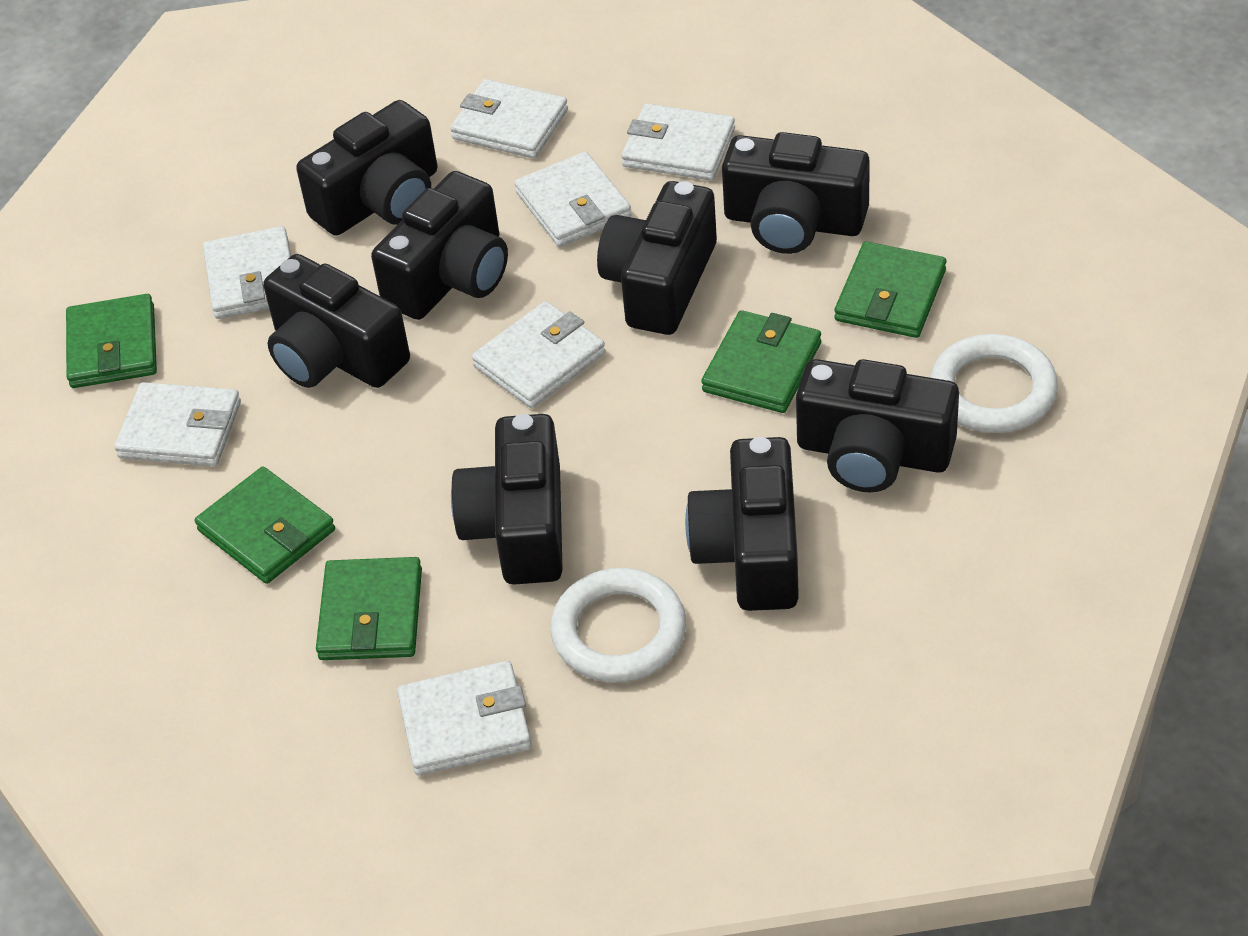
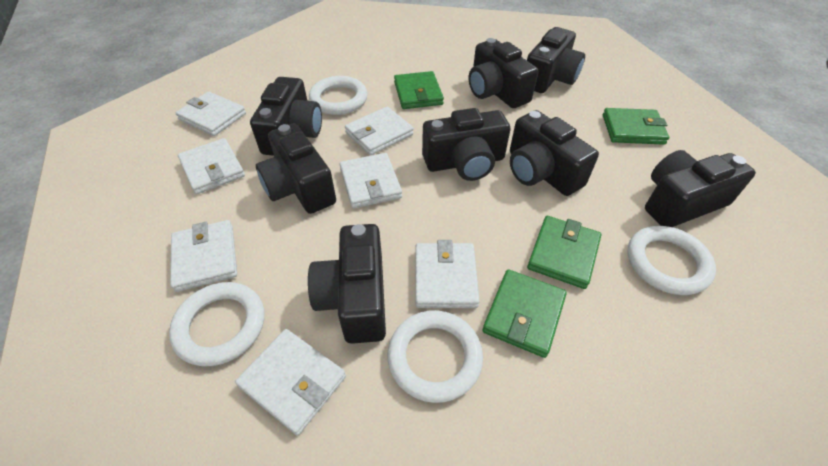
green wallet: [66,294,157,388] [195,467,335,584] [316,557,422,660] [701,310,821,413] [835,241,946,338] = 5 -> [394,71,444,109] [482,269,567,358] [527,216,601,289] [603,108,669,145] = 4
white ring: [550,568,686,682] [930,334,1058,433] = 2 -> [169,282,264,366] [309,76,368,115] [387,310,483,403] [628,226,716,295] = 4

